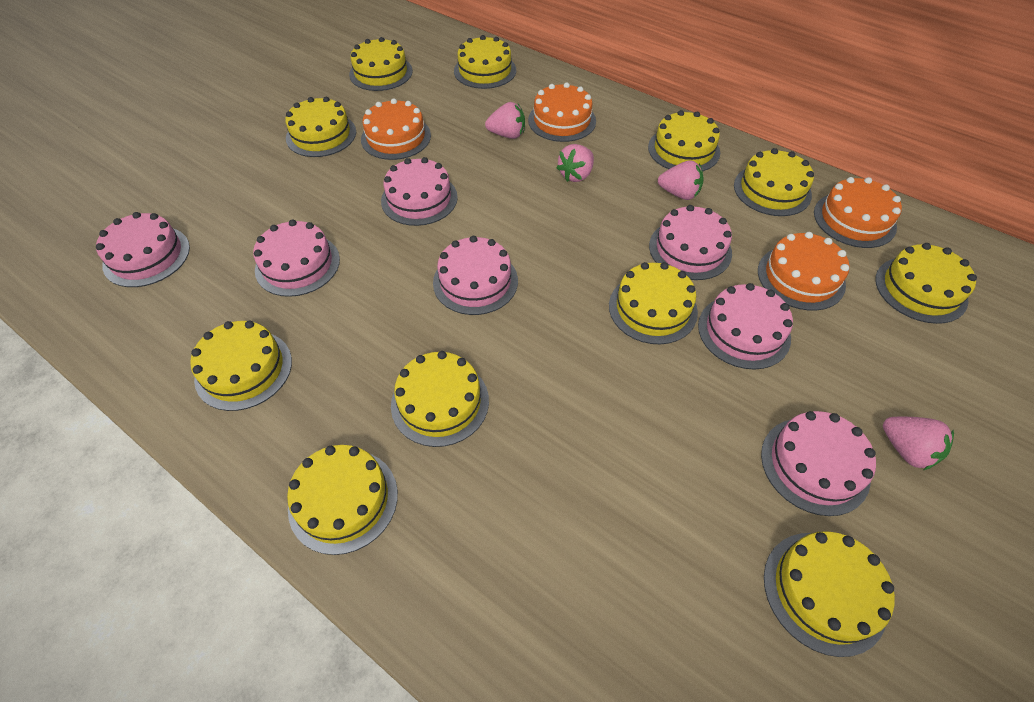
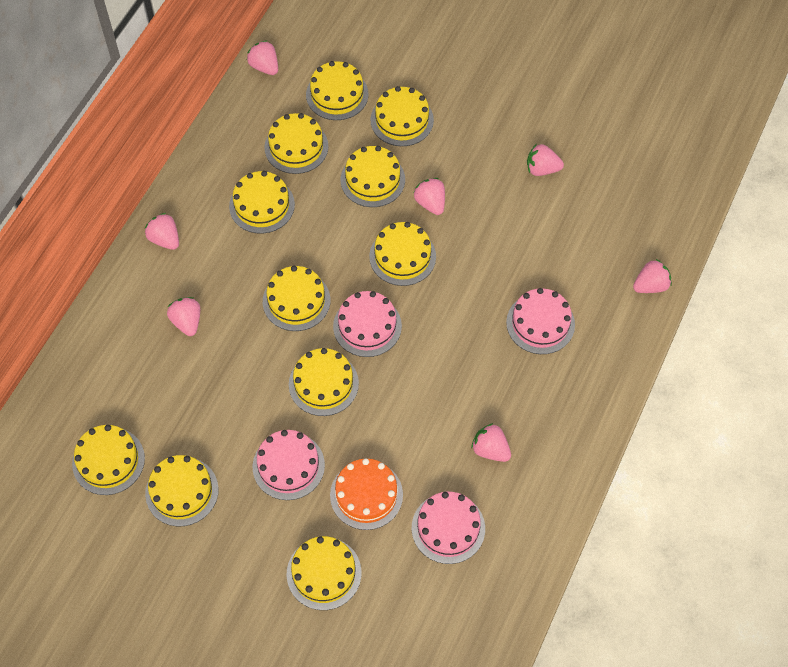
orange cake: [361,98,431,160] [528,82,596,142] [758,232,849,311] [814,177,902,248] = 4 -> [330,458,403,530] = 1
pink cake: [96,212,190,287] [253,220,340,297] [381,157,458,226] [433,236,518,315] [649,205,732,280] [698,283,793,369] [761,411,876,516] = 7 -> [253,430,325,500] [333,291,402,357] [412,492,485,564] [506,288,575,354] = 4
pink strawberry: [485,102,525,139] [556,144,594,182] [658,160,704,200] [883,417,954,470] = 4 -> [145,213,179,250] [167,297,200,336] [247,40,278,75] [414,178,445,215] [471,423,511,462] [527,144,564,176] [633,259,672,293] = 7

